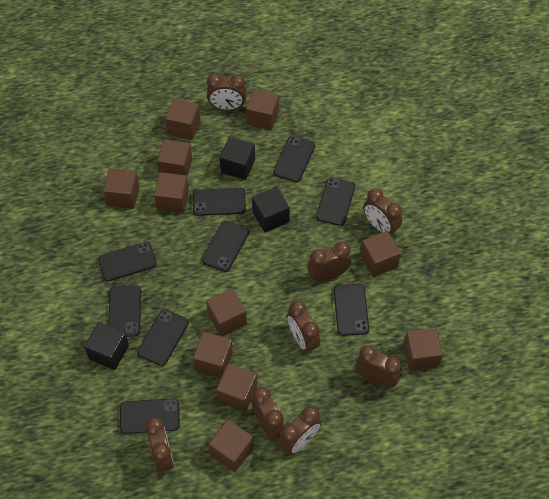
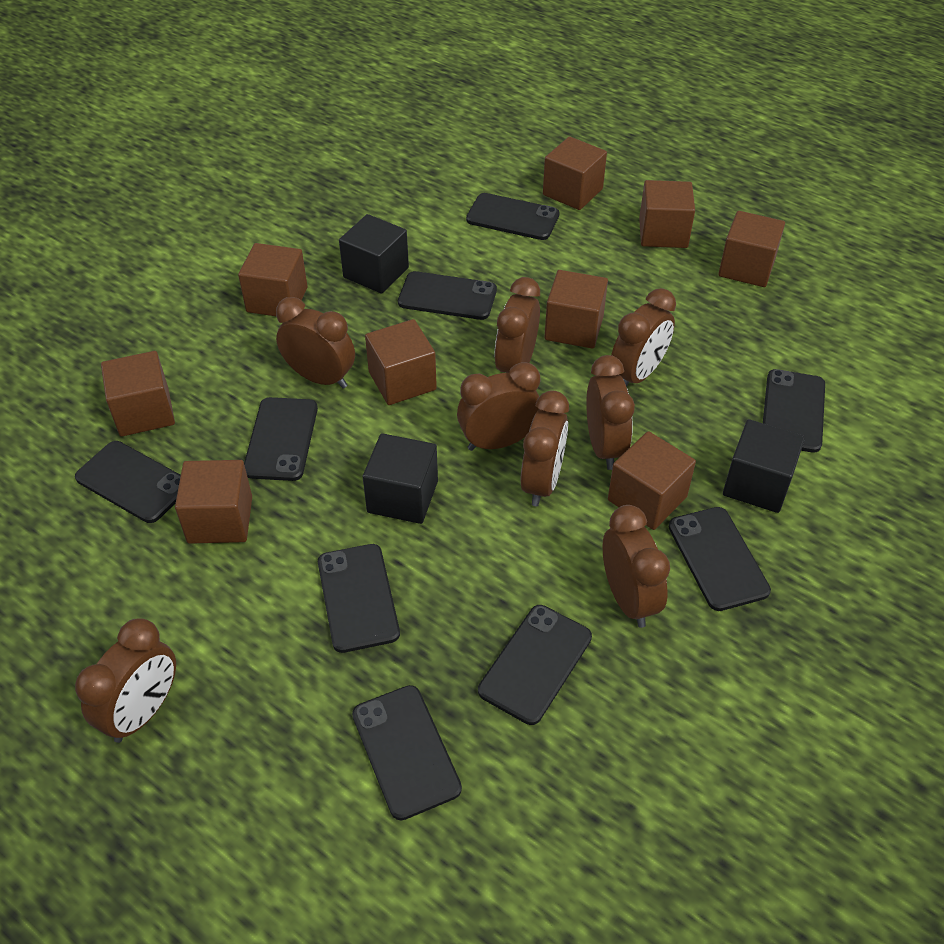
brown cube: [103,168,140,209] [154,172,189,213] [157,139,192,176] [165,98,201,140] [193,332,233,378] [206,288,247,336] [208,420,254,472] [216,363,257,412] [246,89,279,130] [360,231,401,277] [403,328,443,371] = 11 -> [101,351,175,437] [175,460,252,544] [238,243,308,316] [365,319,437,405] [543,136,607,210] [544,270,608,349] [608,431,696,530] [639,180,695,248] [718,211,785,287] = 9

